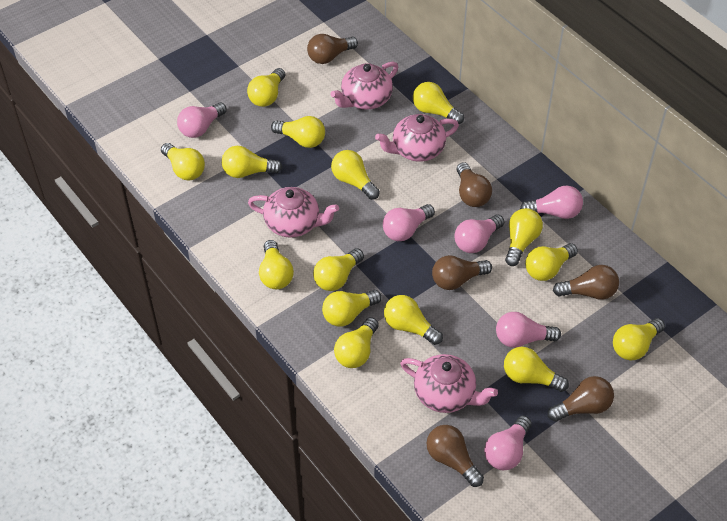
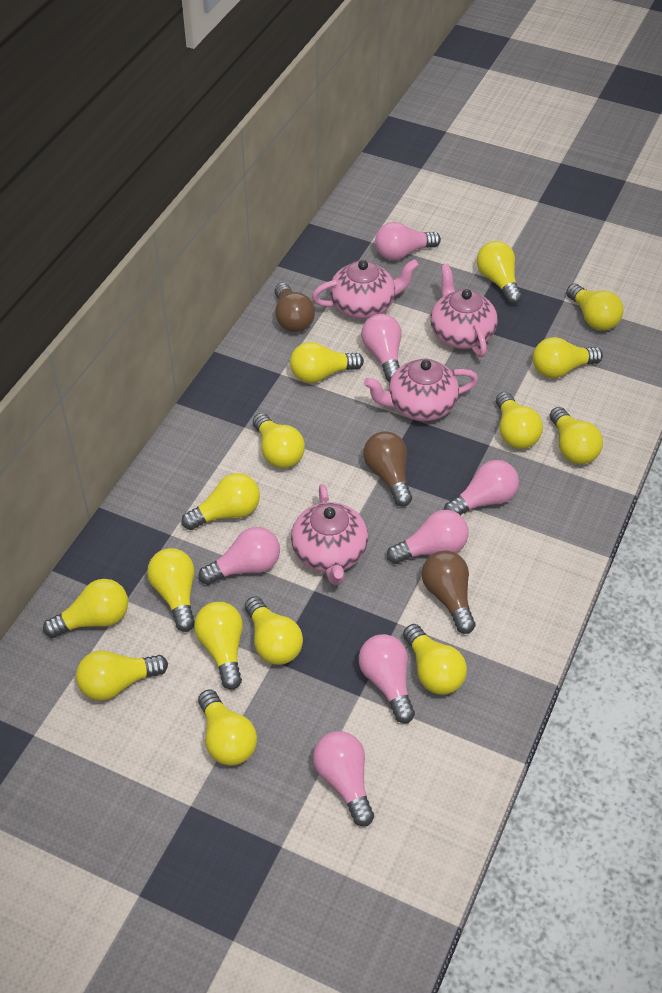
brown light bulb: [307,34,358,64] [426,425,484,487] [432,255,492,290] [456,162,492,207] [548,376,614,422] [553,265,619,300] = 6 -> [275,283,315,332] [363,431,412,507] [422,551,475,634] = 3
pink light bulb: [177,102,227,138] [383,204,435,241] [454,215,504,253] [484,416,532,470] [496,312,561,348] [520,185,583,219] = 6 -> [199,527,280,585] [313,731,374,826] [359,634,415,723] [361,314,402,382] [375,222,441,260] [387,510,468,564] [444,460,519,515] = 7

